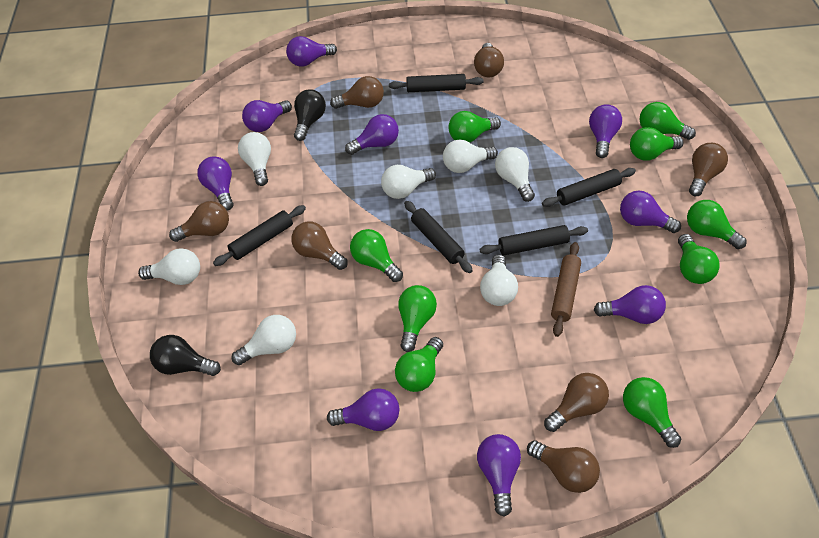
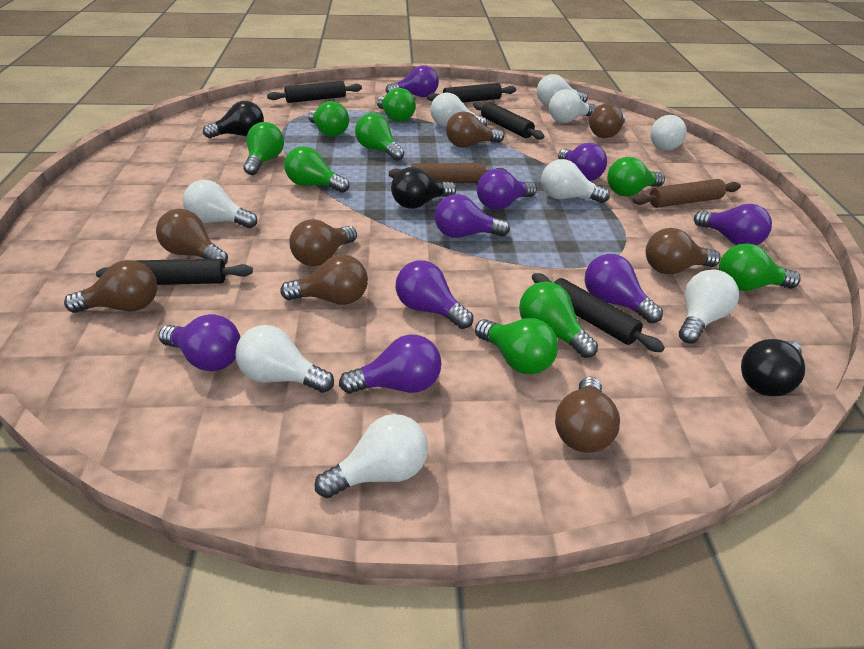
black light bulb: [150,335,221,376] [294,89,326,141] = 2 -> [203,101,264,138] [391,167,456,209] [741,339,805,396] = 3
brown light bulb: [169,201,229,242] [291,221,348,270] [330,76,384,109] [474,43,504,77] [527,440,600,493] [544,373,609,432] [689,143,728,196] = 7 -> [64,260,157,313] [156,209,228,265] [280,255,368,305] [289,219,357,266] [446,112,504,148] [555,377,620,453] [589,103,625,138] [646,228,721,274] = 8
brown rolling pin: [551,242,581,337] = 1 -> [389,163,507,183] [633,179,741,208] = 2
white light bulb: [138,248,200,285] [232,315,296,365] [238,132,271,186] [381,165,436,199] [443,139,498,173] [480,254,518,306] [495,147,535,202] = 7 -> [183,180,257,228] [235,325,334,393] [315,414,428,498] [430,93,487,127] [537,74,588,106] [541,159,610,203] [549,89,597,123] [650,115,687,151] [679,269,739,344] = 9

